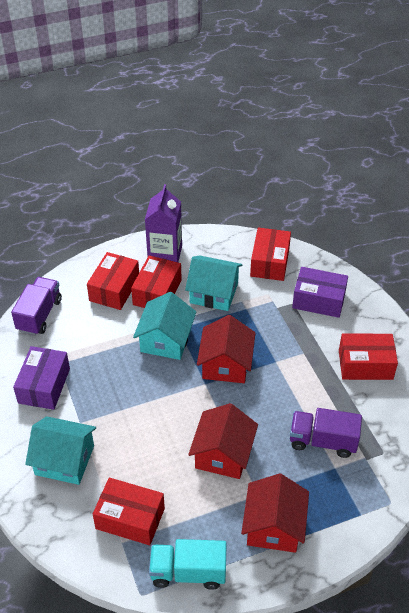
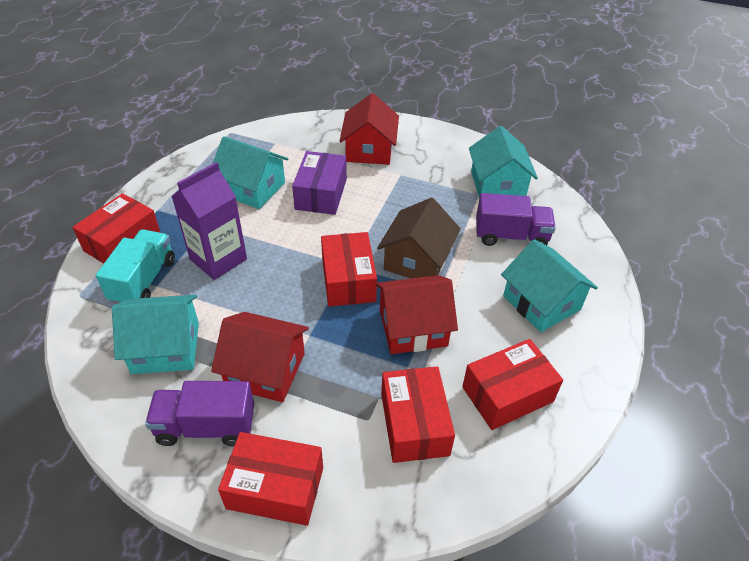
brown house: none = 0 -> [377,198,461,278] = 1
purple box: [13,346,70,410] [292,267,348,318] = 2 -> [292,151,347,215] = 1
turquoise house: [25,416,96,485] [133,292,196,360] [185,255,243,311] = 3 -> [112,295,199,374] [213,136,289,209] [469,126,538,198] [501,239,598,332] = 4

